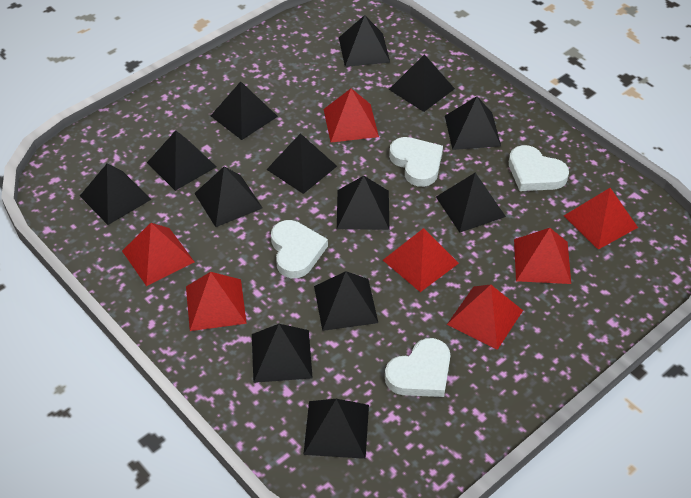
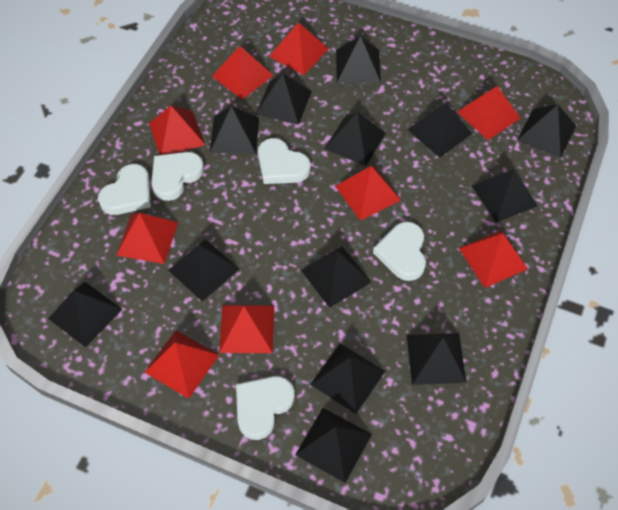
red pyramid: [122,223,194,286] [186,272,247,331] [323,88,379,143] [383,228,459,292] [447,285,523,350] [514,228,571,284] [564,188,638,250] = 7 -> [116,213,178,264] [144,330,219,399] [149,105,205,155] [212,46,274,100] [219,305,274,353] [269,22,328,75] [335,166,401,221] [457,86,521,140] [459,230,528,288] = 9
white heart: [271,220,328,278] [385,338,450,397] [389,137,443,187] [509,145,569,191] = 4 -> [98,164,151,215] [151,152,204,201] [236,376,295,440] [258,138,311,184] [373,221,426,281] = 5

